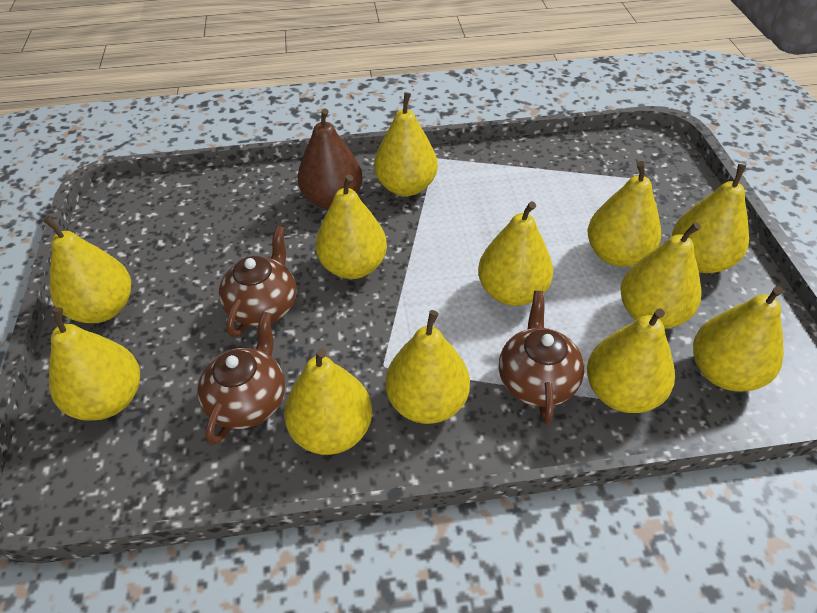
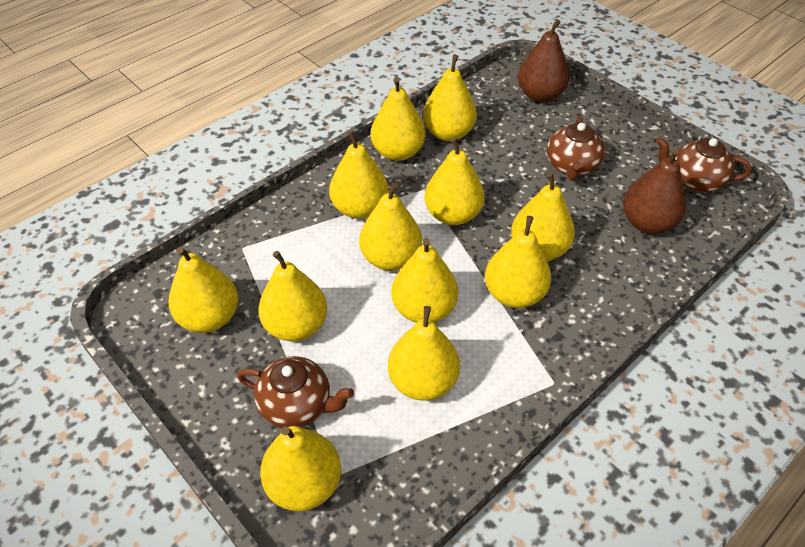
brown pear: [297,108,363,209] = 1 -> [518,19,570,103] [623,149,686,234] = 2

